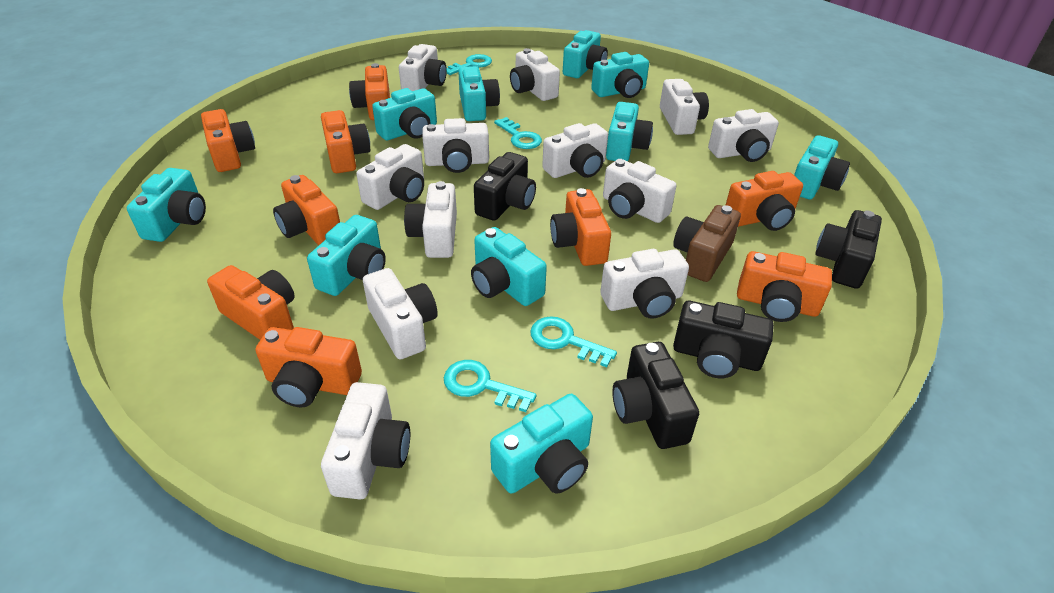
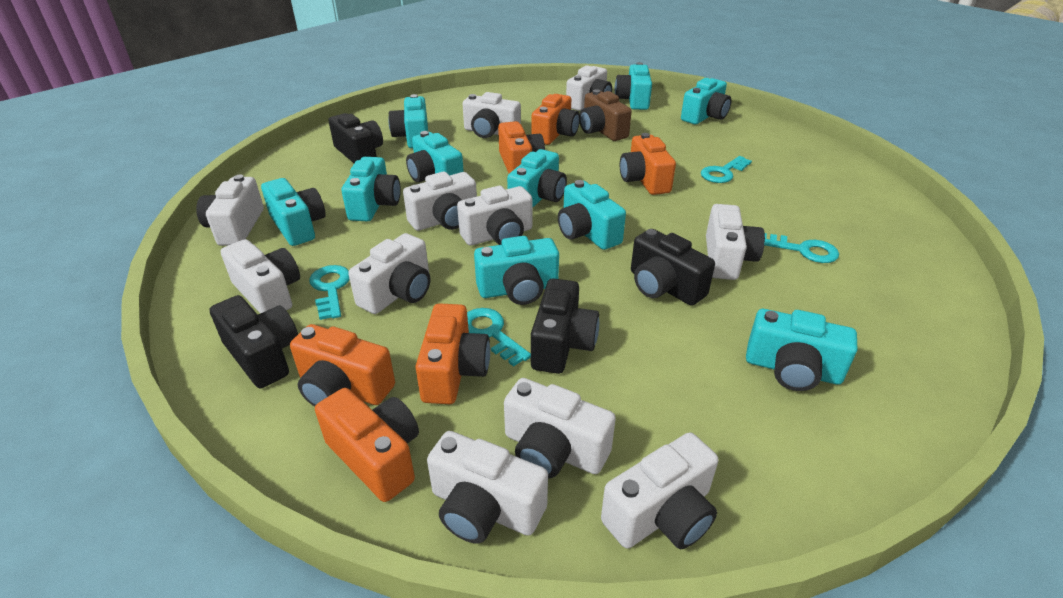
orange camera: [201,109,255,172] [207,265,295,340] [255,327,362,407] [273,175,340,245] [321,110,370,173] [349,63,390,120] [550,188,611,266] [726,171,803,231] [737,251,832,322] = 9 -> [290,324,395,406] [315,388,419,502] [415,303,490,404] [498,121,545,173] [532,94,580,145] [620,133,676,195] = 6
white camera: [321,382,410,499] [356,144,424,210] [363,268,437,359] [399,44,447,91] [404,181,457,258] [422,118,489,173] [510,48,560,101] [542,123,608,178] [600,249,689,319] [603,159,676,223] [660,79,709,135] [708,109,779,162] = 12 -> [196,175,264,246] [221,239,300,313] [348,233,430,314] [403,172,477,231] [427,431,548,543] [457,186,533,246] [463,92,521,138] [504,378,616,479] [566,65,612,111] [601,432,718,549] [706,204,765,280] = 11

